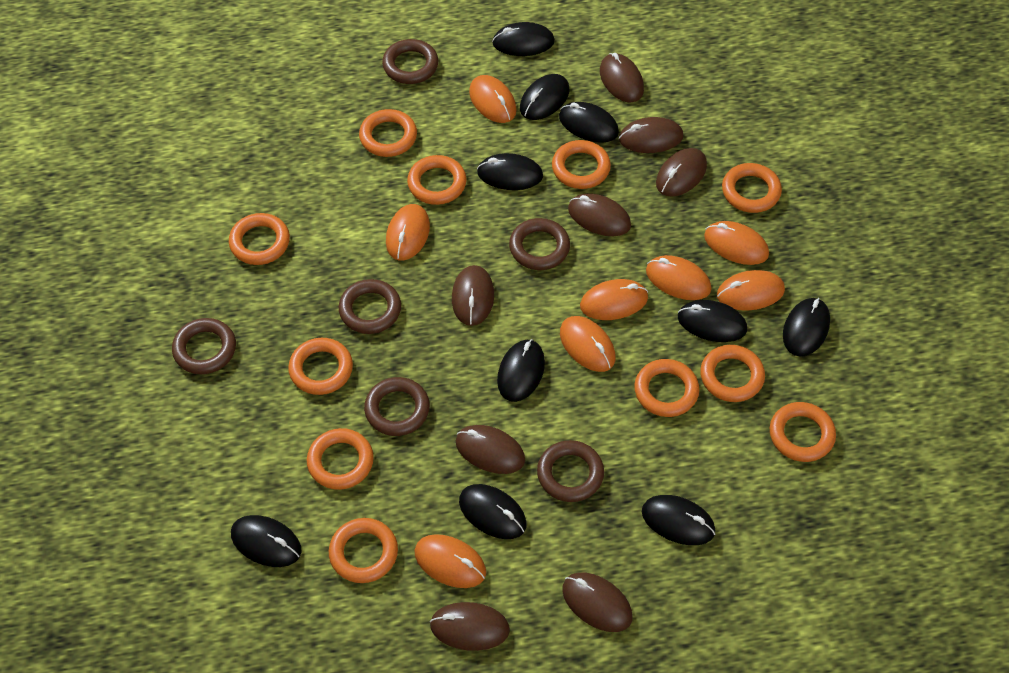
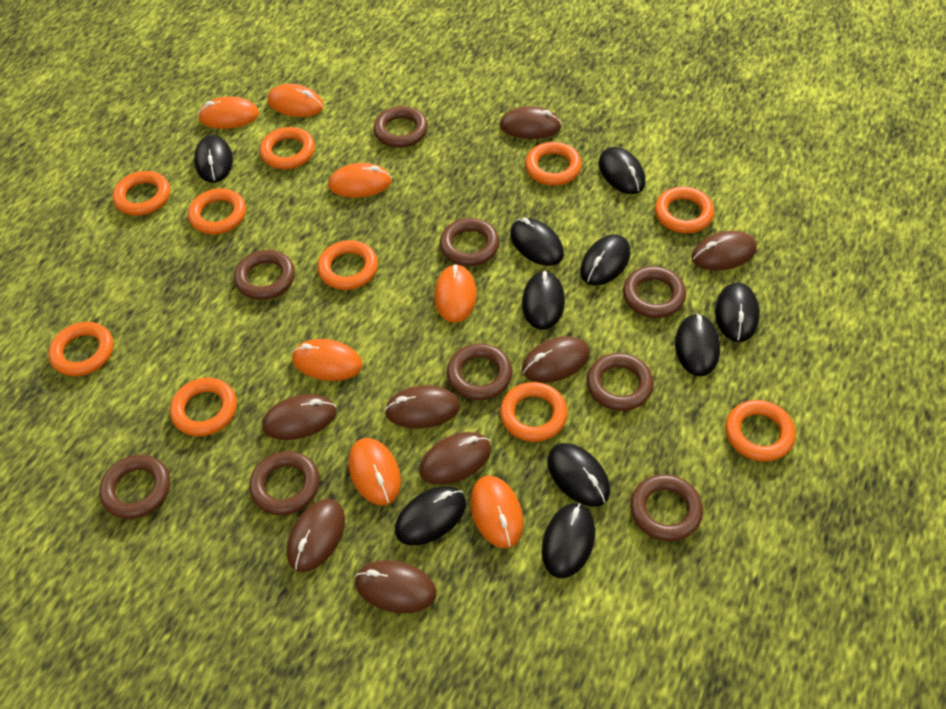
brown ring: [172,318,236,374] [339,279,401,334] [364,377,430,436] [382,39,438,84] [509,218,570,270] [537,440,604,502] = 6 -> [99,455,170,519] [234,250,295,300] [249,451,320,515] [373,106,428,148] [440,218,500,267] [447,343,512,401] [587,353,654,411] [623,266,686,318] [630,474,703,541] = 9
orange mouse: [386,204,430,261] [414,534,486,588] [469,75,517,123] [560,316,615,372] [580,279,648,320] [646,255,711,300] [704,221,769,265] [717,270,785,311] = 8 -> [198,96,259,129] [267,84,324,117] [292,339,363,381] [328,163,392,198] [348,438,401,505] [434,264,477,323] [470,475,524,548] = 7
orange ring: [229,213,290,265] [288,338,353,395] [307,428,374,490] [329,518,398,583] [359,109,417,157] [407,155,467,205] [552,140,611,189] [634,359,699,417] [700,345,765,402] [722,163,782,213] [770,402,836,462] = 11 -> [48,322,114,376] [113,171,170,216] [170,378,237,436] [188,188,246,234] [260,127,315,169] [317,240,378,290] [500,382,568,442] [525,142,582,186] [655,187,714,233] [725,400,796,462] = 10

